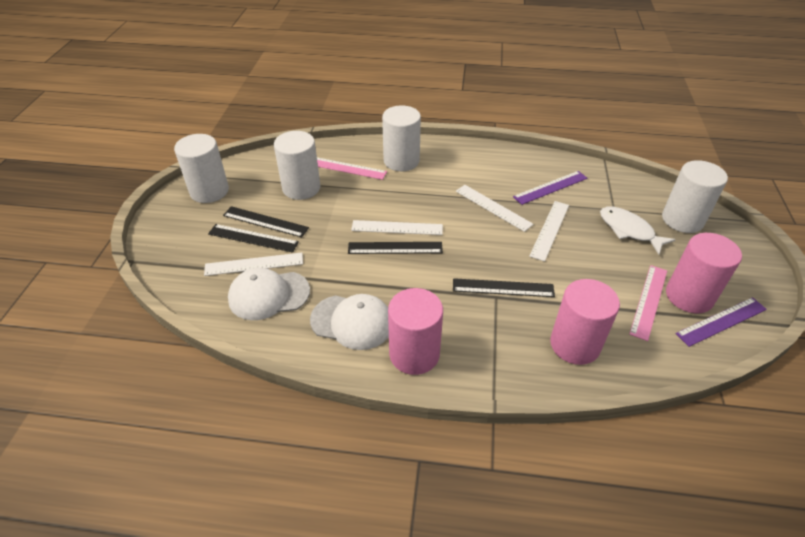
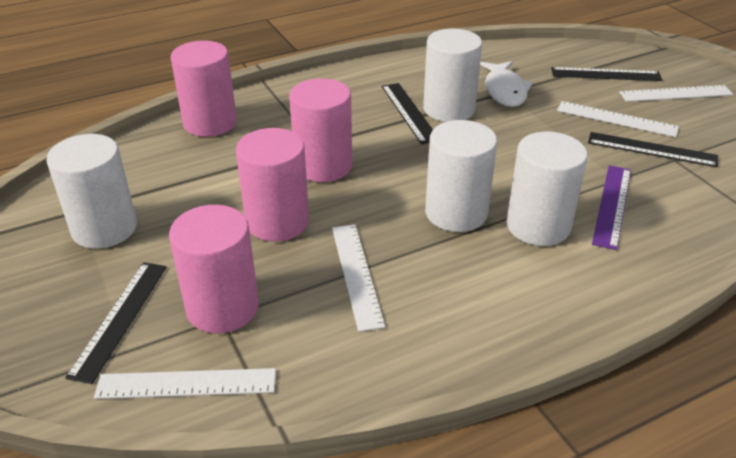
pink cylinder: [388,288,443,375] [550,279,620,365] [666,233,742,313] = 3 -> [169,205,259,333] [171,41,237,137] [236,128,309,242] [289,78,352,182] = 4
pink ruler: [317,157,387,180] [629,265,667,341] = 2 -> none = 0
purple ruler: [513,171,588,205] [675,297,767,347] = 2 -> [592,165,631,250] = 1
white cap: [228,268,310,320] [310,294,389,350] = 2 -> none = 0

